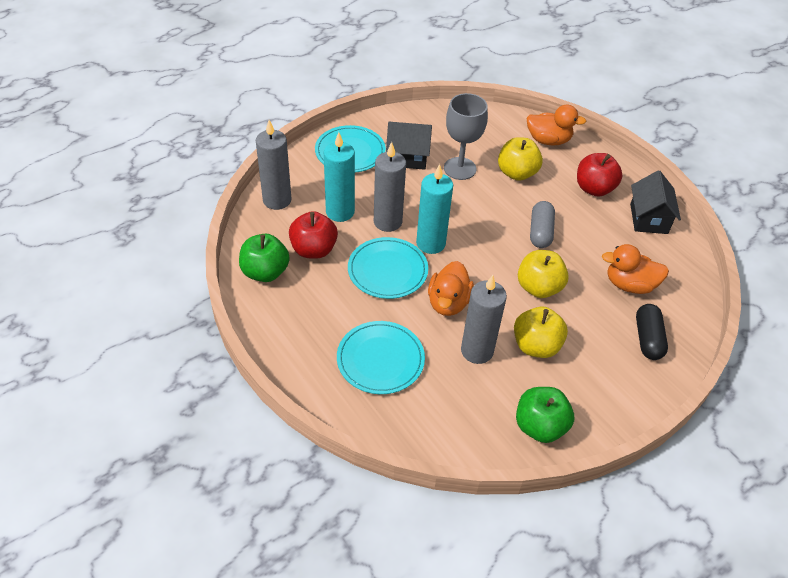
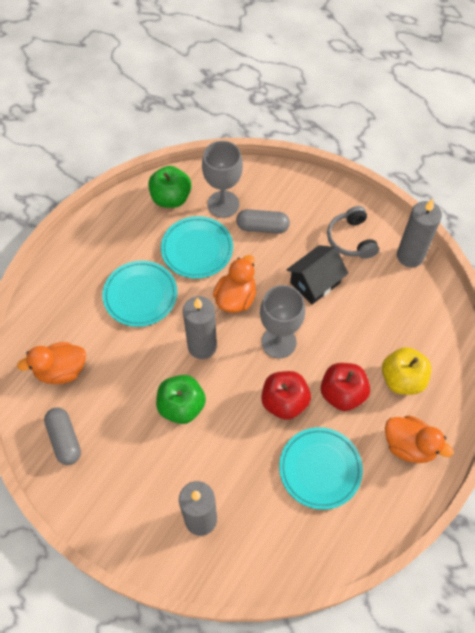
black capsule: [636,304,668,360] = 1 -> none = 0
black house: [386,122,432,170] [630,170,681,234] = 2 -> [286,245,348,305] = 1
grey capsule: [530,201,555,248] = 1 -> [44,407,81,465] [236,209,290,234] = 2
grey goblet: [444,93,488,180] = 1 -> [202,141,243,218] [260,285,305,358] = 2
grey headphones: none = 0 -> [327,206,379,259] = 1
turquoise candle: [324,132,355,222] [416,164,453,254] = 2 -> none = 0
yellow apple: [498,137,543,181] [514,307,568,358] [518,250,569,298] = 3 -> [382,347,432,395] = 1

